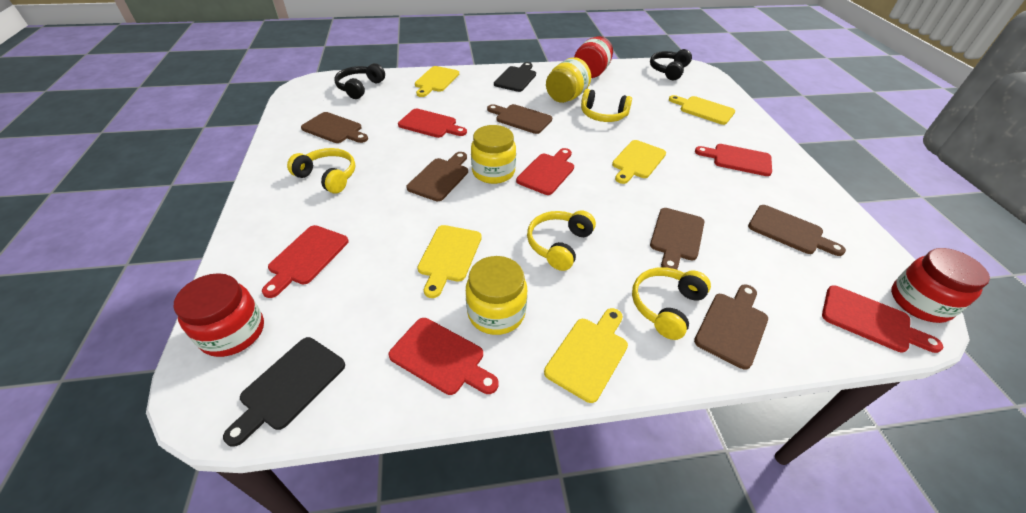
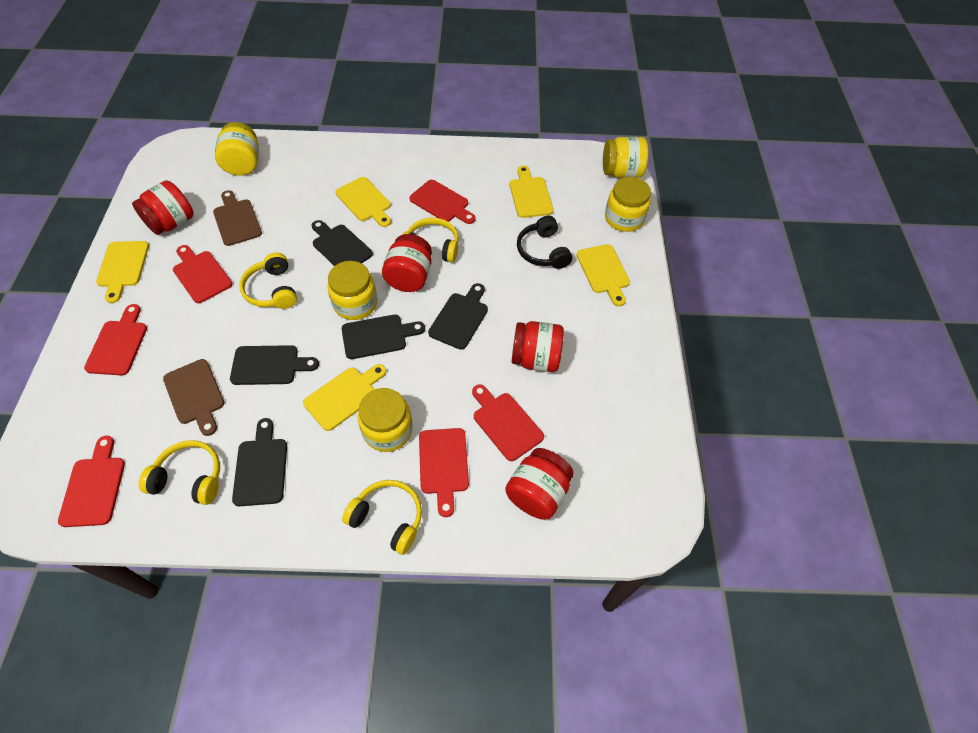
black cutting board: [223,337,345,447] [494,62,536,92] = 2 -> [230,345,319,385] [232,418,287,506] [312,220,373,266] [342,314,425,359] [428,283,488,350] = 5
black headphones: [334,63,385,99] [650,49,692,80] = 2 -> [517,216,572,269] = 1
brown cutting board: [301,112,368,143] [407,152,468,201] [487,104,552,134] [650,208,704,270] [694,284,768,370] [748,205,846,256] = 6 -> [163,359,224,436] [213,190,262,246] = 2
red jar: [174,273,264,357] [574,36,613,78] [891,248,990,323] = 3 -> [132,180,194,235] [382,234,432,292] [505,448,574,520] [512,321,564,372] = 4
yellow jar: [466,256,527,335] [471,125,516,184] [546,57,591,103] = 3 -> [215,122,259,176] [327,261,377,320] [358,388,413,452] [603,137,648,178] [605,177,651,232] = 5

